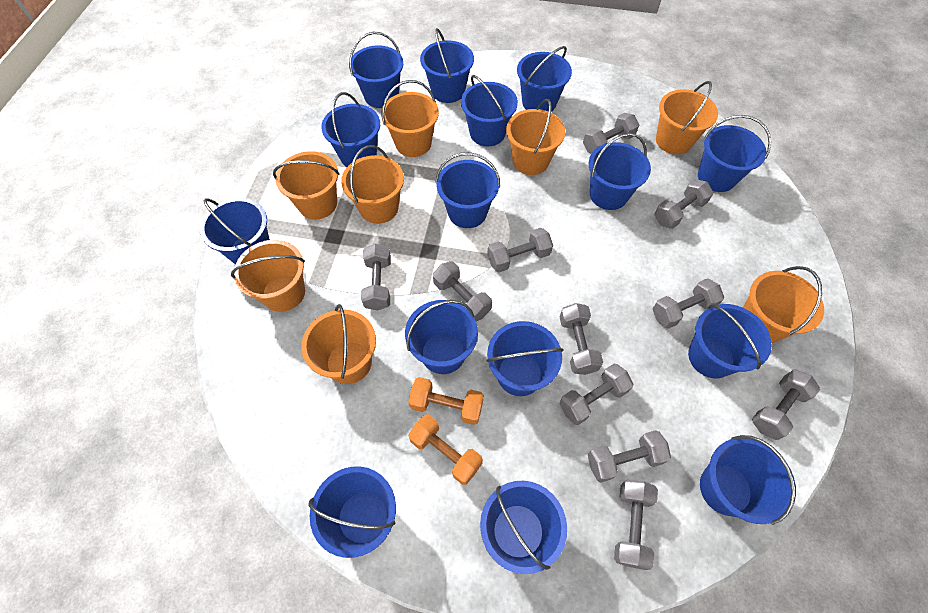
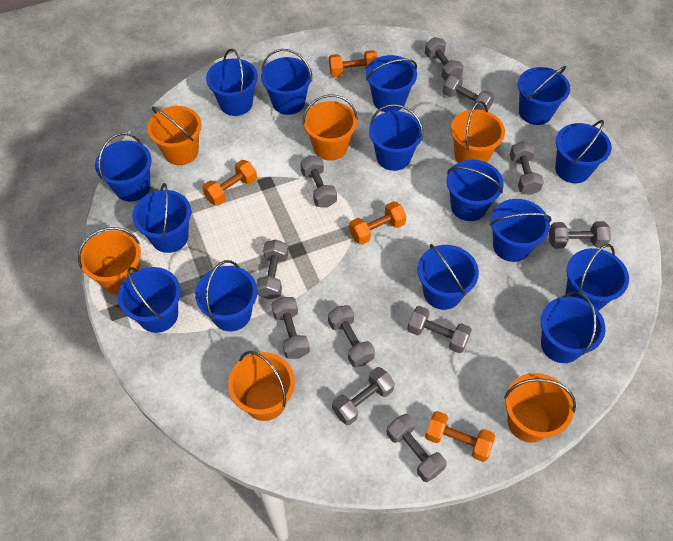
orange bucket: [231,240,305,312] [273,151,340,220] [301,304,376,384] [341,145,404,224] [381,80,439,157] [506,99,565,175] [656,81,718,155] [743,266,824,343] = 8 -> [78,227,141,295] [147,106,202,165] [228,351,295,421] [303,95,358,161] [451,101,505,163] [504,373,576,443] = 6
orange dumbbell: [408,377,484,425] [408,414,483,485] = 2 -> [202,160,257,206] [329,50,378,77] [349,201,407,245] [425,411,495,462] = 4

